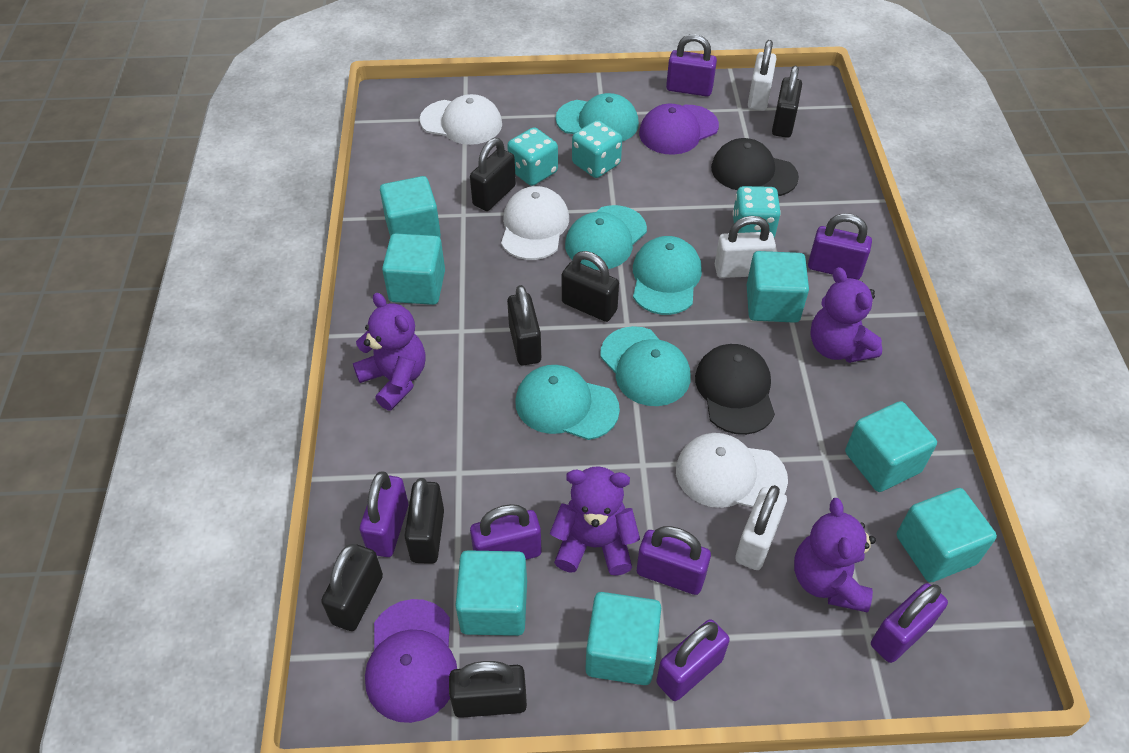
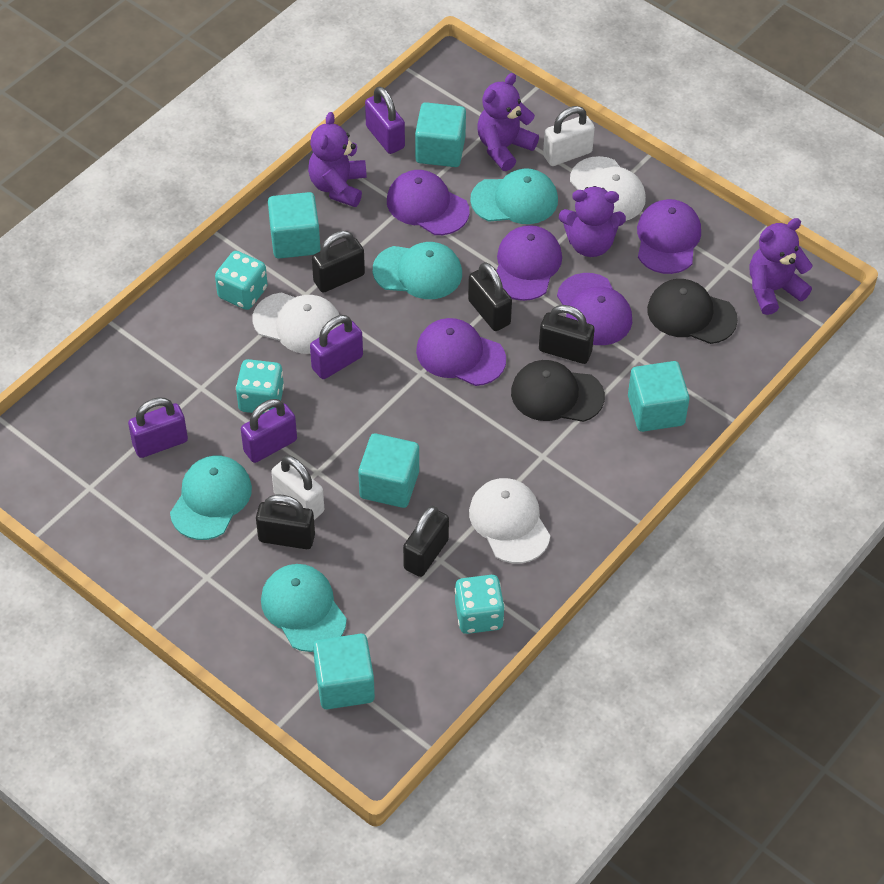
black padlock: [321,544,383,631] [404,478,444,564] [449,661,527,718] [470,138,516,211] [507,285,541,365] [562,251,619,322] [772,66,802,138] = 7 -> [256,494,315,549] [312,231,365,293] [403,506,449,577] [468,262,512,331] [539,305,595,364] = 5
purple cap: [365,599,457,723] [639,104,719,155] = 2 -> [387,170,470,235] [416,318,506,386] [496,225,562,301] [557,273,632,345] [637,199,701,274] = 5
purple padlock: [360,471,408,557] [470,504,541,560] [637,526,711,595] [657,619,730,701] [666,34,717,97] [808,213,872,280] [871,583,948,663] = 7 -> [128,397,188,458] [241,399,297,463] [310,315,363,379] [365,87,405,154] = 4
turquoise cap: [516,365,620,440] [556,93,639,141] [565,205,647,270] [600,326,690,406] [633,236,702,315] = 5 -> [170,456,252,540] [261,564,347,652] [373,242,462,299] [470,168,558,224] = 4
turquoise cube: [380,176,441,237] [382,233,445,305] [455,550,527,636] [585,592,661,685] [747,251,809,323] [845,401,937,492] [897,488,997,583] = 7 -> [268,192,320,259] [313,634,375,709] [358,433,419,508] [415,102,466,167] [628,361,690,432] = 5
white padlock: [715,216,776,278] [735,485,787,570] [748,40,777,111] = 3 -> [271,455,324,520] [543,106,595,166] = 2

